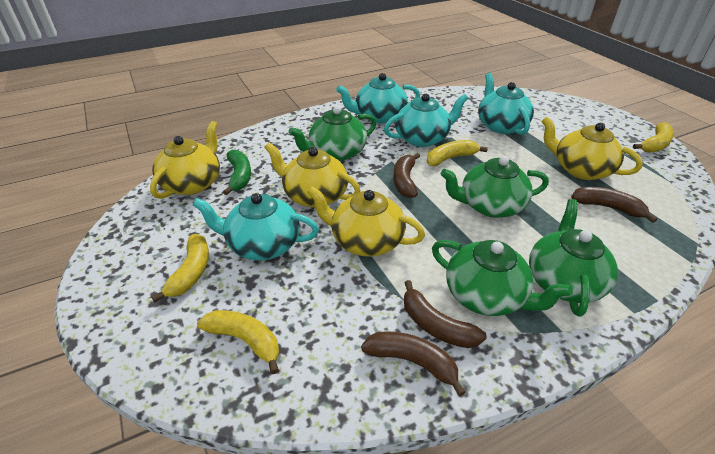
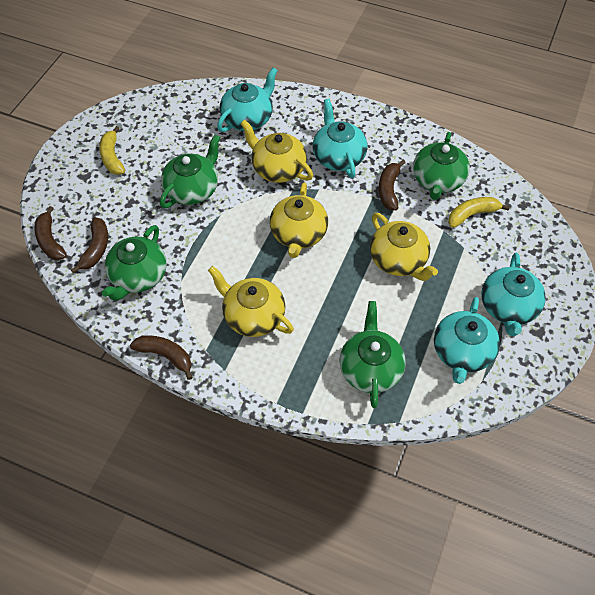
green banana: [223,150,251,195] = 1 -> none = 0
yellow banana: [151,234,209,303] [197,310,279,374] [427,140,488,166] [633,122,674,153] = 4 -> [99,126,125,175] [448,197,510,228] = 2

